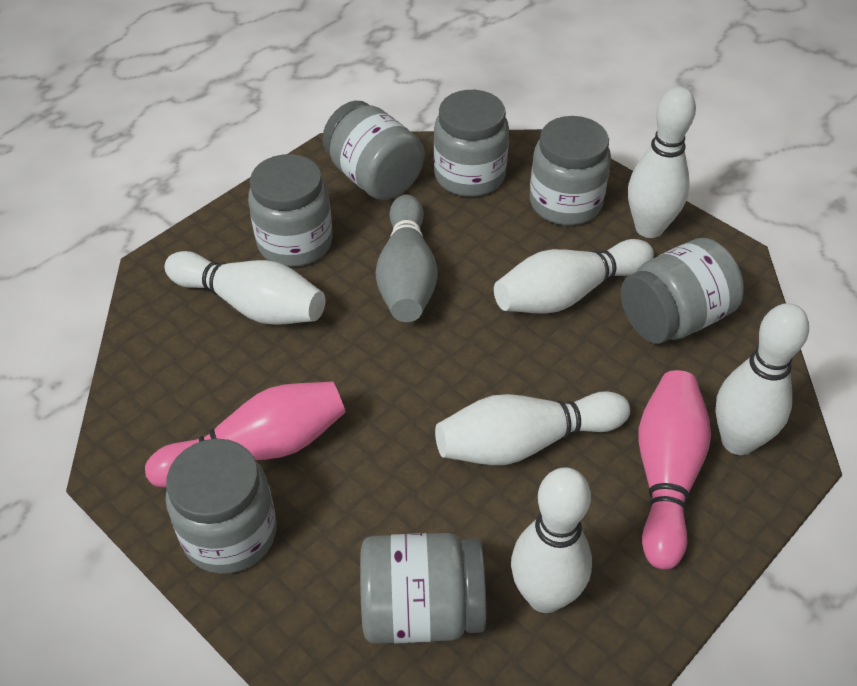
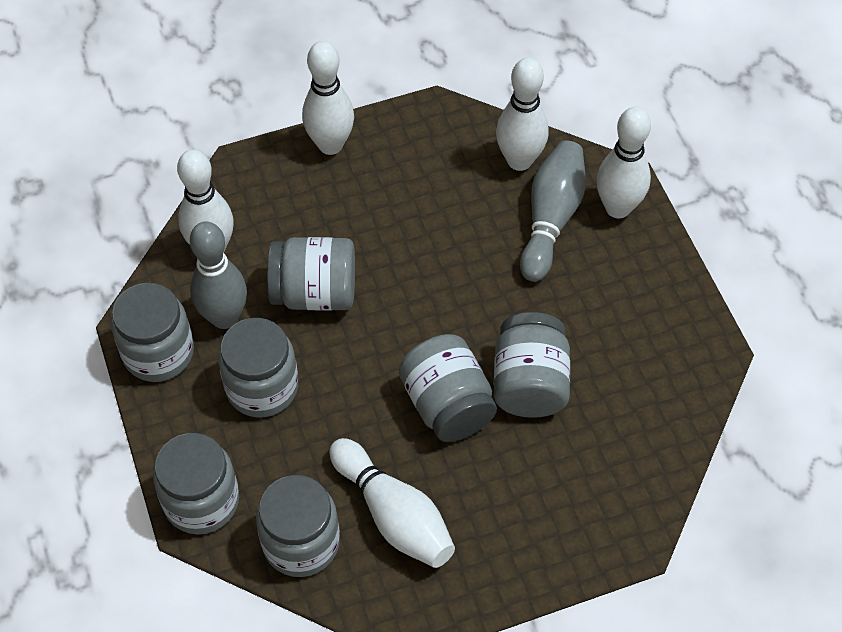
grey bowling pin: [376,195,438,322] = 1 -> [190,221,247,329] [520,140,586,282] = 2
pink bowling pin: [145,381,346,487] [638,370,711,569] = 2 -> none = 0
white bowling pin: [165,251,325,325] [435,391,630,465] [494,239,654,314] [511,467,592,613] [628,86,696,238] [716,303,809,455] = 6 -> [177,149,234,252] [302,41,354,155] [329,438,455,568] [496,57,549,171] [597,107,651,218] = 5

